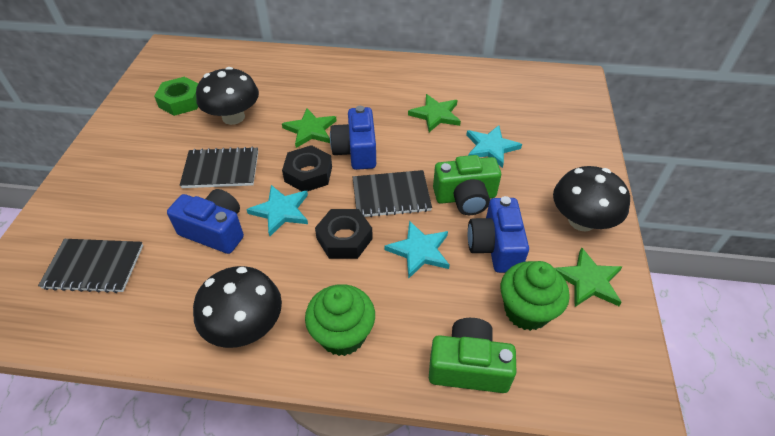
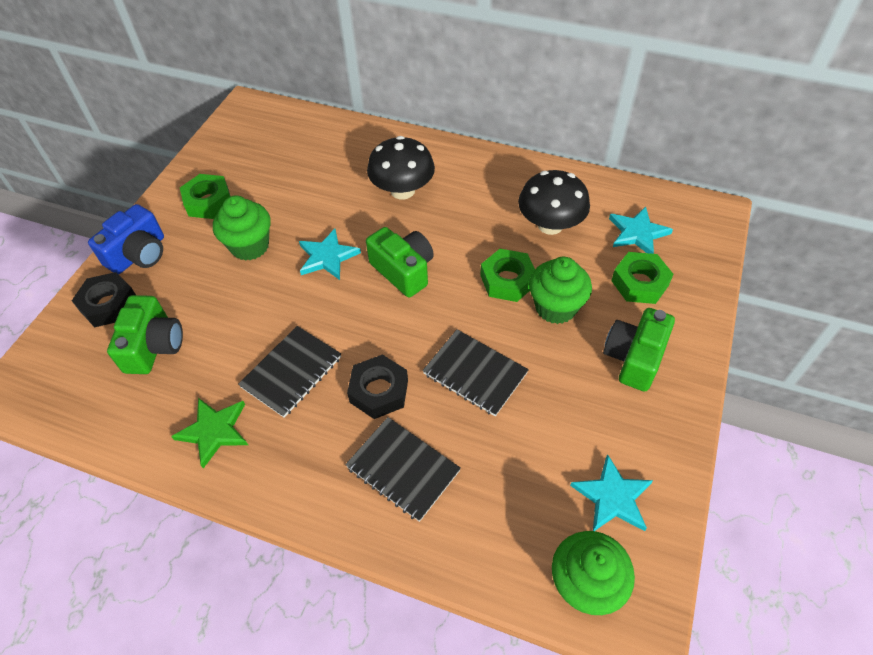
black mushroom: [193,266,282,348] [196,67,259,125] [553,166,630,231] = 3 -> [367,136,435,200] [518,170,590,235] = 2
blue camera: [167,189,244,254] [330,106,376,170] [468,196,529,273] = 3 -> [88,204,164,274] = 1
green camera: [429,318,516,393] [433,155,501,215] = 2 -> [107,295,183,374] [366,227,434,298] [603,308,675,391] = 3
green cupcake: [305,284,375,356] [501,261,570,331] = 2 -> [213,196,271,261] [529,257,592,324] [552,531,635,615] = 3
green nut: [154,77,198,116] = 1 -> [180,174,230,219] [480,249,535,302] [611,252,674,304] = 3
green star: [282,108,337,148] [408,94,461,132] [555,247,622,307] = 3 -> [171,398,248,468] = 1

